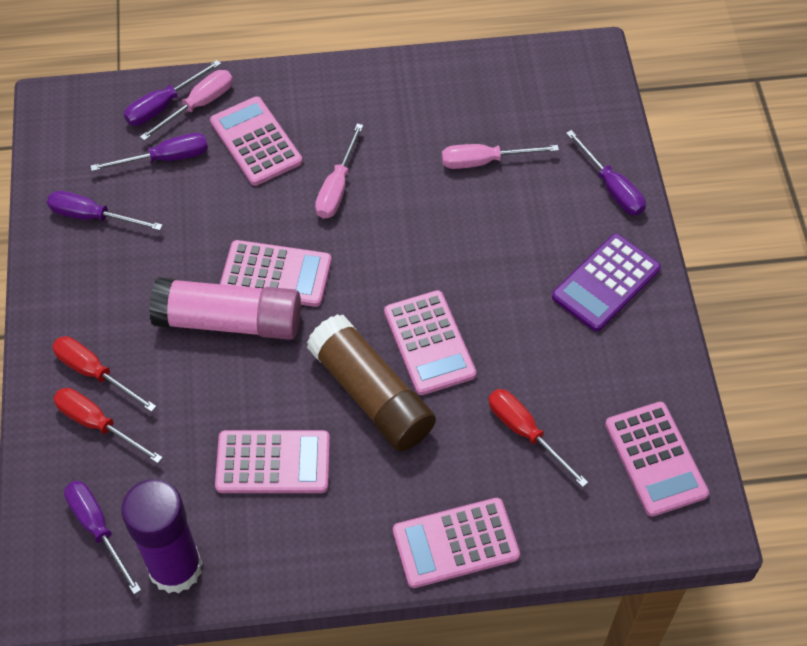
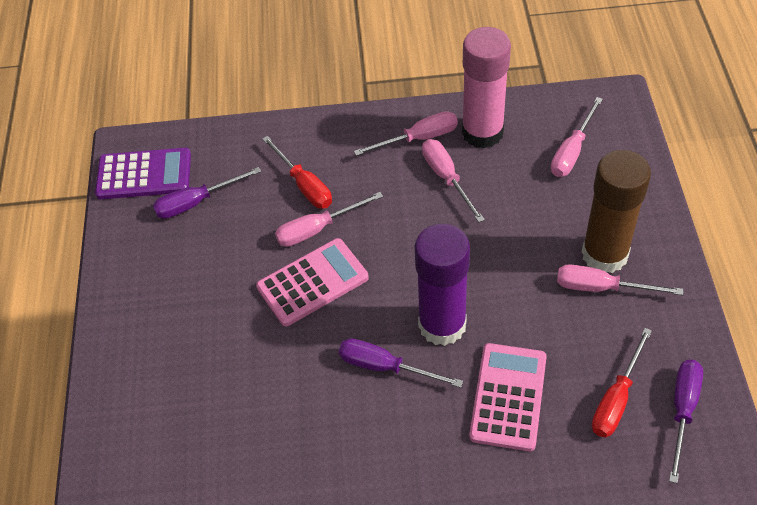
pink calculator: [210,96,303,186] [215,430,330,493] [220,240,332,307] [384,290,476,395] [393,498,520,588] [605,402,709,517] = 6 -> [256,238,369,326] [469,343,547,451] = 2
pink screwdriver: [140,70,233,141] [315,124,363,219] [442,144,559,169] = 3 -> [275,192,383,247] [354,111,458,156] [422,139,485,222] [551,97,603,177] [557,264,683,295] = 5
purple screwdriver: [47,191,163,231] [64,481,141,595] [90,133,208,171] [124,60,221,126] [566,130,646,215] = 5 -> [153,167,261,219] [339,339,463,388] [669,360,703,483] = 3
red screwdriver: [52,336,156,412] [53,388,163,463] [488,389,588,487] = 3 -> [262,136,332,209] [592,328,652,438] = 2

